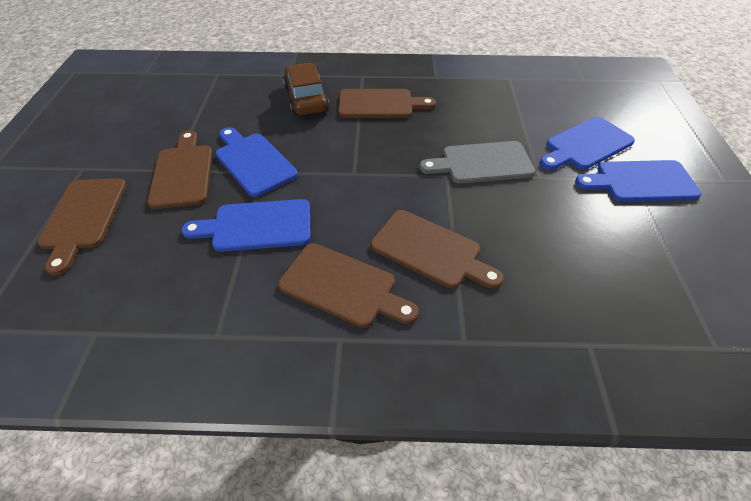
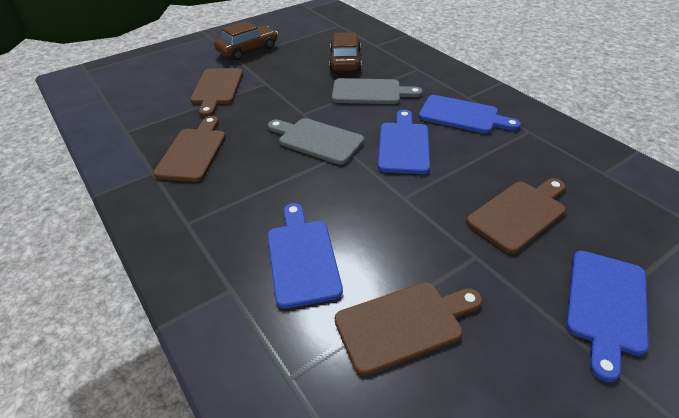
brown car: [283,63,329,115] = 1 -> [214,21,278,60] [329,32,362,71] = 2
brown cutting board: [37,178,127,275] [147,130,212,209] [278,243,419,328] [338,89,436,118] [371,210,504,289] = 5 -> [153,116,226,182] [190,68,243,117] [335,282,482,376] [466,178,566,254] = 4
grey cutting board: [419,141,535,184] = 1 -> [268,118,364,165] [332,78,423,104] = 2

